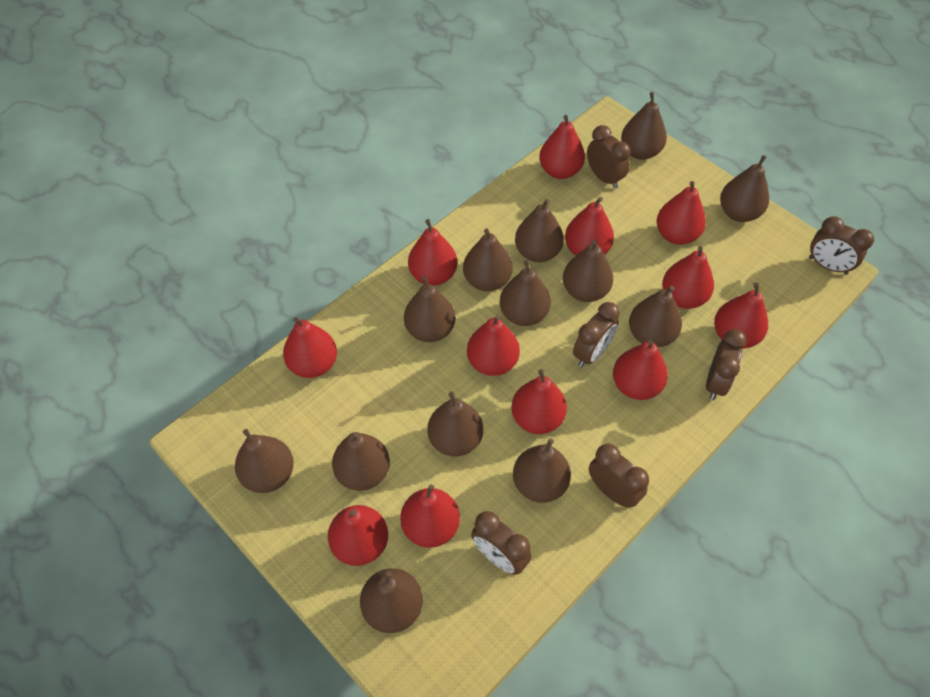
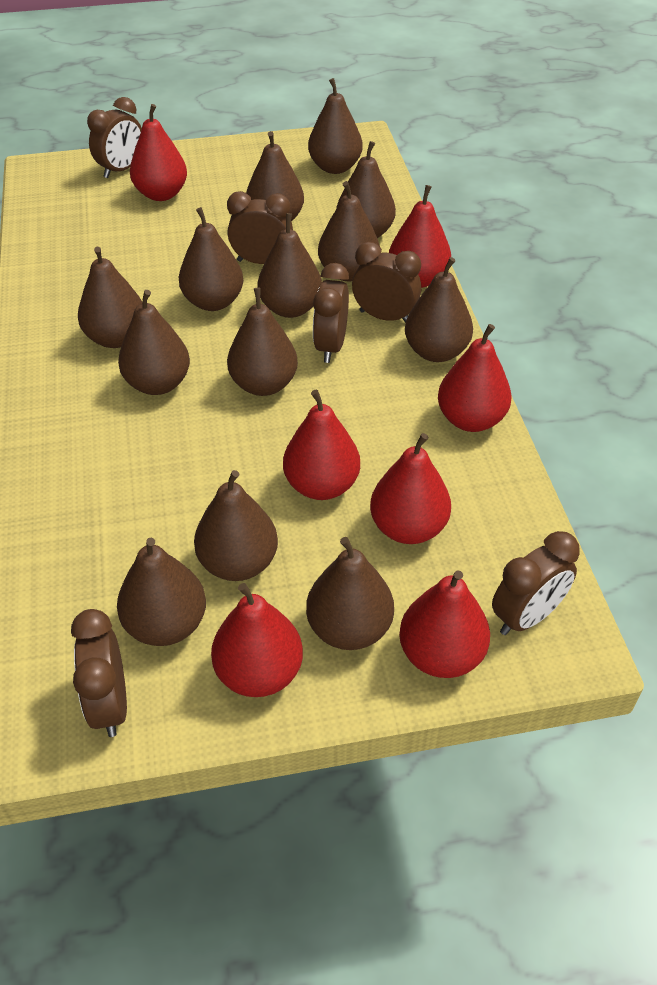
red pear: [283,317,337,378] [328,505,388,566] [400,484,460,548] [408,219,457,286] [467,315,520,376] [511,369,567,434] [539,115,585,179] [565,197,614,256] [613,340,668,400] [657,181,706,245] [662,246,714,309] [714,282,768,348] = 12 -> [130,104,187,201] [211,583,303,697] [283,390,360,500] [370,433,451,544] [389,185,451,288] [399,570,490,678] [438,324,511,432] = 7

